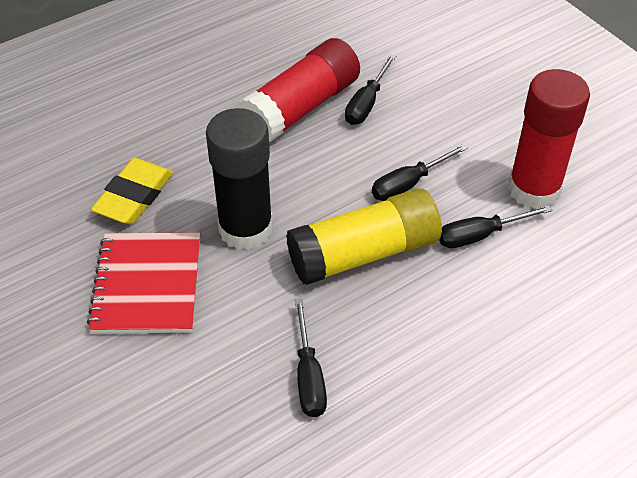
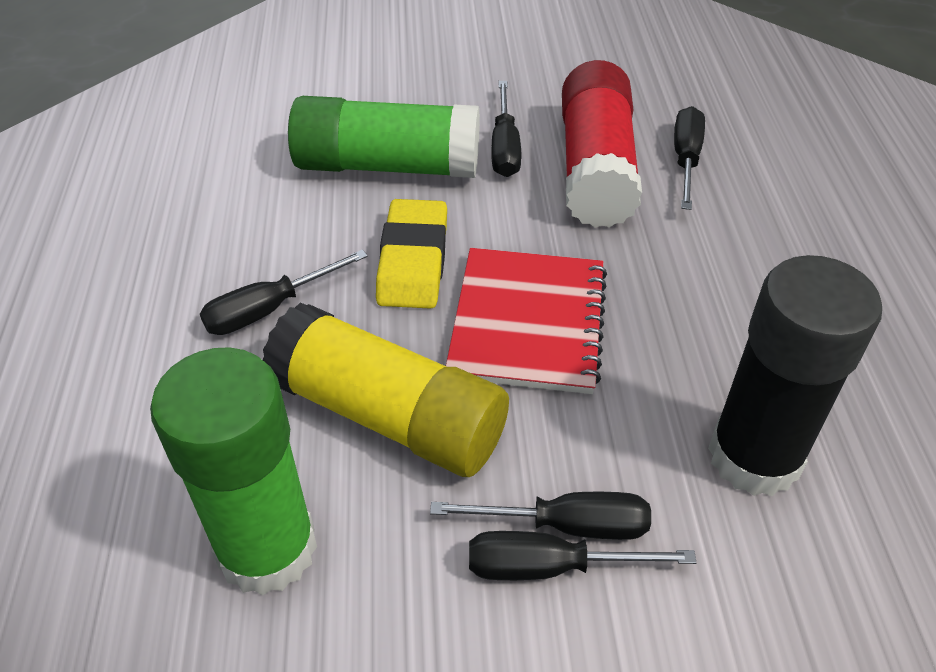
black screwdriver: [295,299,327,417] [345,54,396,125] [372,144,468,201] [439,205,552,248] = 4 -> [200,250,368,335] [430,492,651,540] [469,531,697,580] [491,81,521,177] [674,106,705,210] = 5
green glue stick: none = 0 -> [150,347,317,596] [288,96,480,178] = 2
red glue stick: [237,38,360,142] [508,69,590,209] = 2 -> [562,60,642,228] = 1

